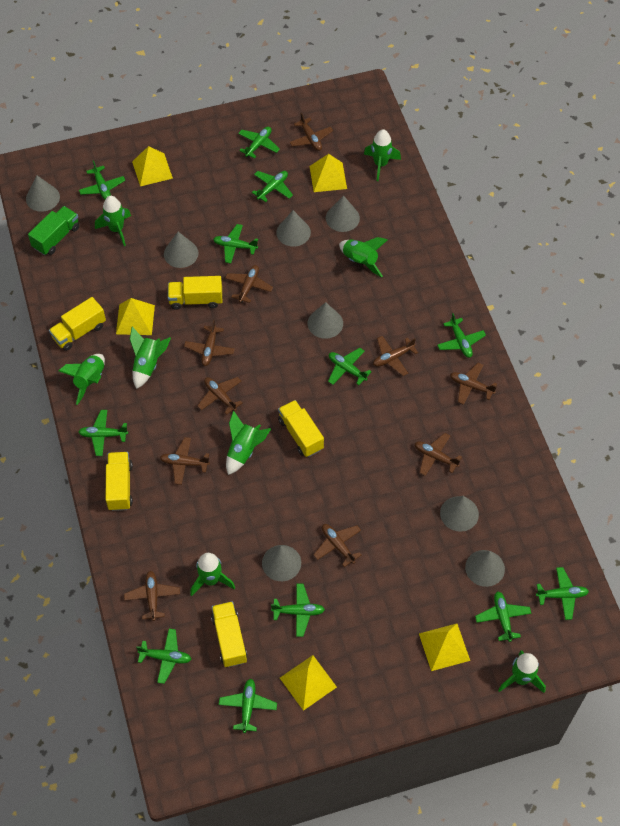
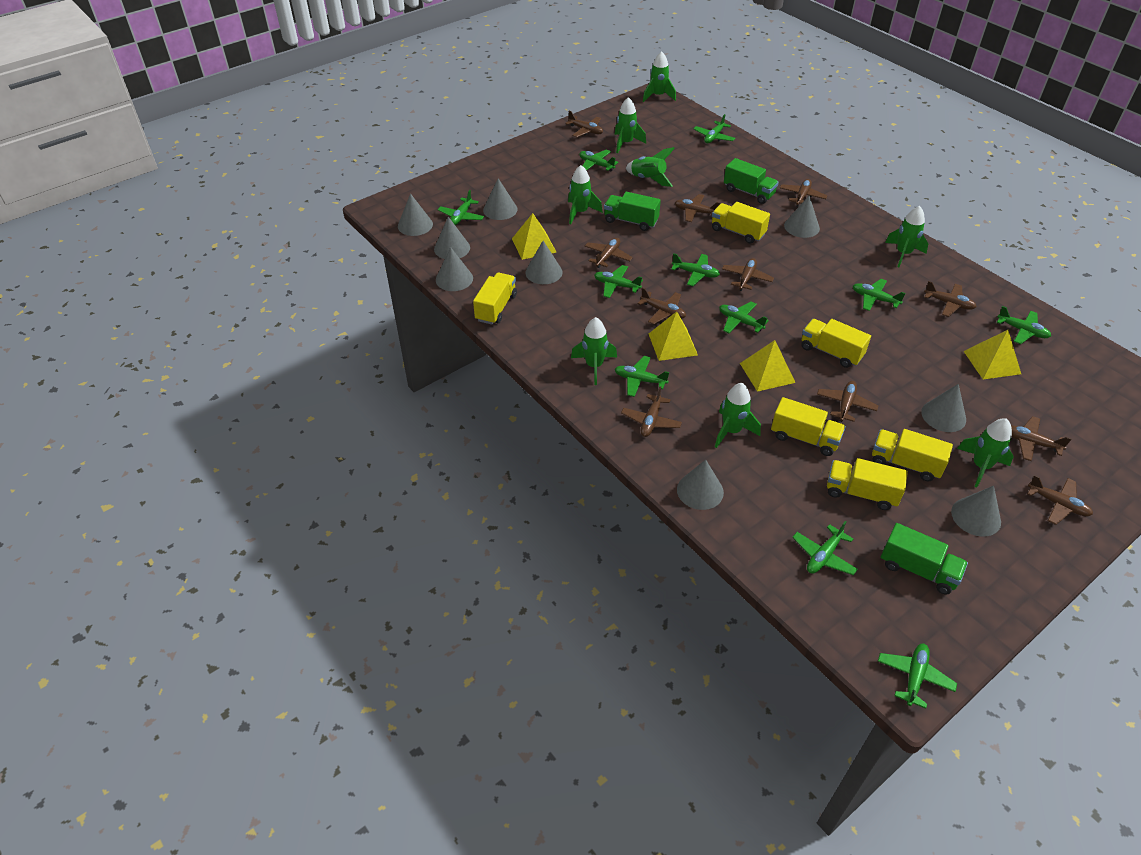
brown plane: [124,571,180,621] [160,437,210,485] [184,320,235,366] [197,377,242,415] [225,265,273,303] [289,113,333,151] [314,524,361,567] [373,336,418,376] [415,433,462,476] [450,363,497,405] = 10 -> [565,111,603,137] [585,238,633,268] [621,386,682,437] [637,288,686,324] [675,194,720,222] [722,258,774,291] [780,179,827,207] [817,381,878,422] [924,281,977,317] [1011,416,1072,461] [1027,475,1093,525] = 11
green plane: [78,410,128,456] [79,160,125,200] [136,628,191,684] [213,224,258,264] [219,679,277,733] [238,127,280,159] [252,171,293,202] [271,584,325,637] [328,348,372,385] [437,313,486,358] [475,591,532,642] [536,567,589,620] = 12 -> [438,190,484,225] [579,149,618,171] [594,265,643,298] [615,356,669,397] [671,253,720,286] [694,114,735,143] [719,301,769,333] [792,521,858,575] [853,279,906,311] [878,643,957,709] [997,306,1051,344] = 11
green truck: [28,206,79,255] = 1 -> [604,192,661,231] [724,158,779,204] [881,523,968,595] = 3
grey cone: [26,175,60,212] [164,232,198,268] [262,545,301,581] [276,210,311,247] [308,302,343,339] [326,195,360,232] [440,496,479,532] [465,550,505,587] = 8 -> [398,193,433,236] [434,217,470,259] [436,247,473,291] [483,178,517,220] [525,241,563,284] [677,460,724,510] [784,196,820,238] [921,384,966,432] [951,486,1001,537] = 9
yellow pyramid: [116,298,155,335] [132,146,173,186] [280,655,337,711] [310,154,347,192] [419,623,470,671] = 5 -> [512,213,557,260] [649,311,698,361] [740,340,796,392] [964,330,1021,379] = 4
yellow truck: [49,297,106,351] [105,452,133,511] [168,276,222,310] [211,601,247,667] [278,400,324,457] = 5 -> [473,272,517,325] [712,202,770,243] [771,397,846,456] [801,319,871,368] [827,458,908,510] [872,429,953,481] = 6

